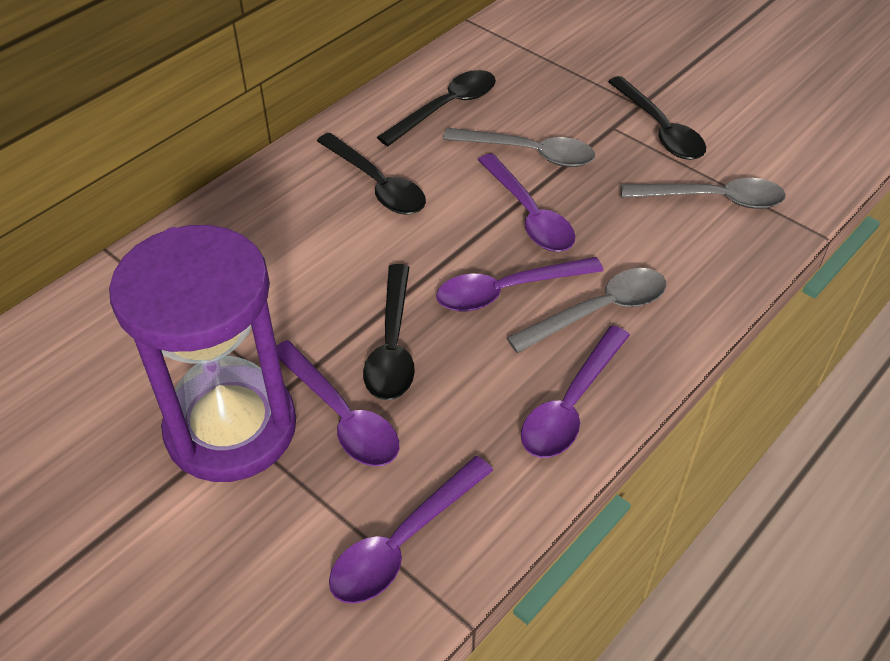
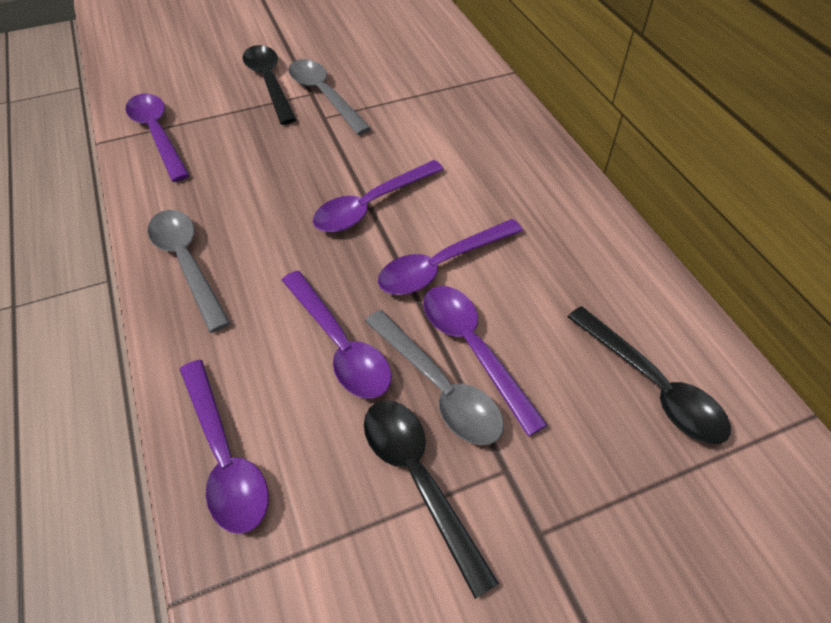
black spoon: [317,133,426,215] [363,264,415,400] [377,70,496,146] [608,76,706,160] = 4 -> [243,45,296,125] [364,400,499,599] [568,306,731,444] = 3
purple hourglass: [109,225,296,482] = 1 -> none = 0
purple spoon: [276,340,399,466] [329,456,493,604] [436,257,604,311] [478,153,575,252] [521,325,630,458] = 5 -> [125,93,190,182] [179,360,269,534] [282,271,392,399] [313,160,444,232] [378,219,523,295] [423,286,548,436] = 6

